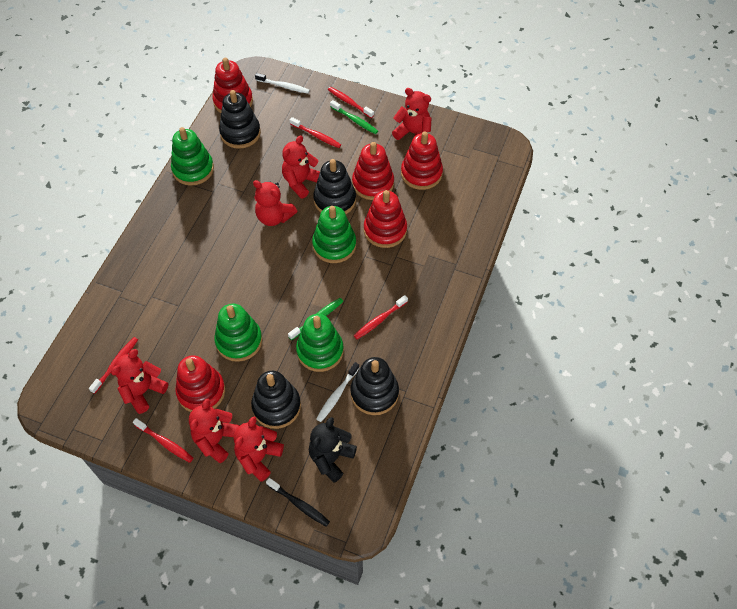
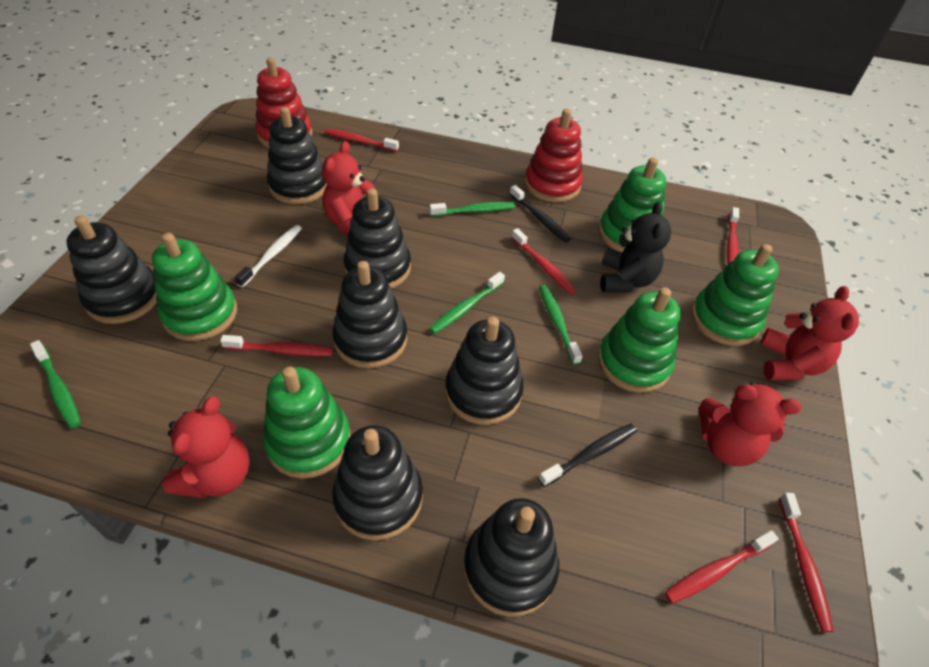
black stacking toy: [219,90,261,149] [251,371,301,429] [313,159,356,214] [350,357,399,415] = 4 -> [66,215,157,324] [267,107,327,204] [332,261,407,368] [332,425,423,541] [344,188,411,289] [445,316,524,425] [463,498,559,617] = 7
black toothbrush: [266,478,330,527] = 1 -> [510,185,571,243] [538,424,637,487] = 2
green stacking toy: [171,127,214,186] [214,304,262,362] [296,314,344,372] [312,206,356,263] = 4 -> [152,233,237,341] [263,367,350,479] [598,287,681,393] [599,157,666,252] [691,244,779,346] = 5
green toothbrush: [288,298,344,340] [330,100,378,134] = 2 -> [30,340,81,428] [429,272,505,334] [430,202,516,216] [539,285,583,365] = 4
red stacking toy: [175,355,225,412] [212,58,253,113] [352,142,394,200] [364,190,407,248] [401,131,443,190] = 5 -> [255,57,312,148] [525,109,583,202] = 2
red teddy bear: [111,349,168,414] [189,398,240,463] [234,417,284,482] [253,180,297,226] [282,135,320,198] [392,88,432,140] = 6 -> [162,396,250,498] [322,141,375,235] [699,382,801,466] [760,286,859,380] = 4
red toothbrush: [89,337,138,394] [133,418,193,463] [290,117,341,148] [328,87,374,118] [354,295,408,339] = 5 -> [220,335,333,356] [324,129,399,152] [511,228,576,294] [665,530,779,604] [727,207,739,264] [779,493,834,632] = 6
white toothbrush: [255,73,310,94] [316,362,359,422] = 2 -> [234,225,302,287] = 1

